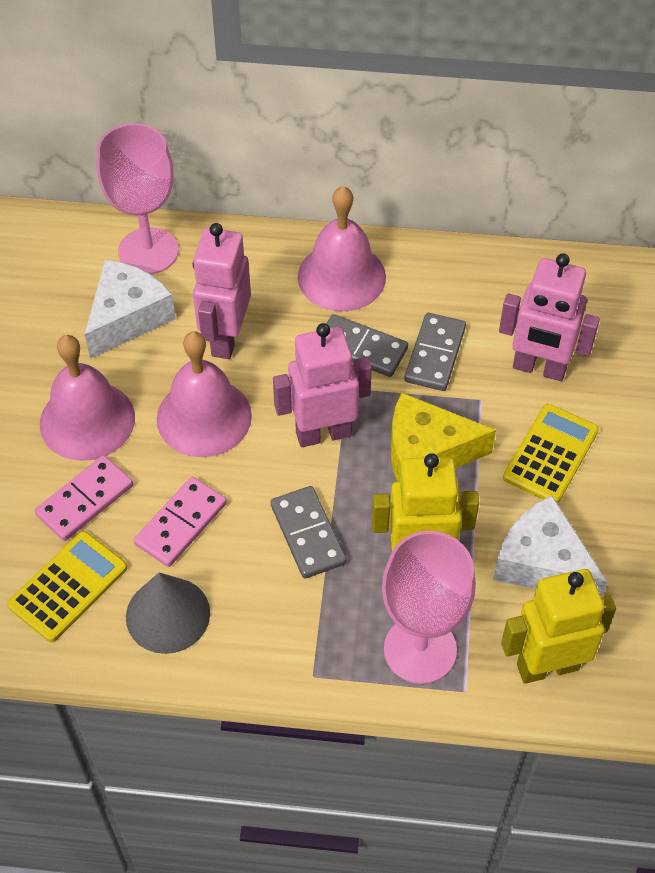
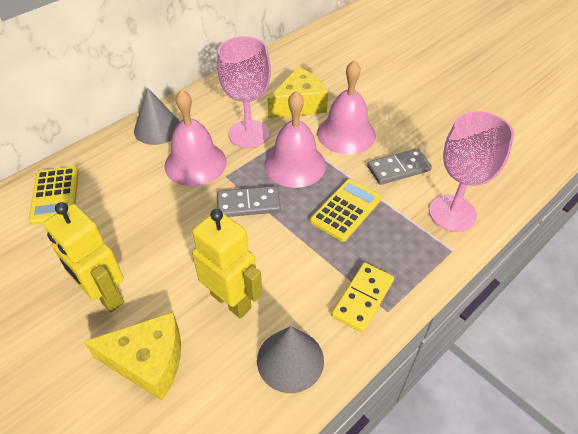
grey cone: [126,573,210,654] = 1 -> [134,88,180,145] [257,326,324,393] = 2
grey domino: [271,486,346,579] [326,314,408,377] [405,313,466,391] = 3 -> [217,186,281,217] [367,148,432,185] = 2
pink domino: [35,455,133,541] [134,477,227,567] = 2 -> none = 0
pink robot: [193,223,251,359] [273,323,372,447] [499,253,600,381] = 3 -> none = 0
white cheese: [85,260,176,359] [493,495,608,597] = 2 -> none = 0
yellow cheese: [391,393,496,481] = 1 -> [83,312,181,401] [267,67,328,118] = 2
yellow domino: none = 0 -> [332,262,394,333] = 1

